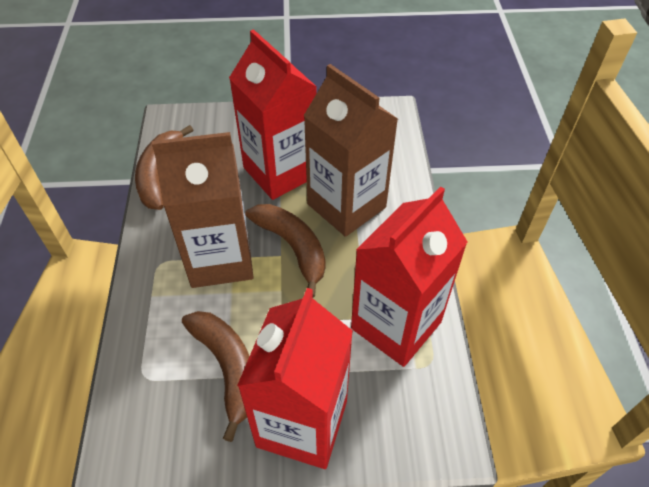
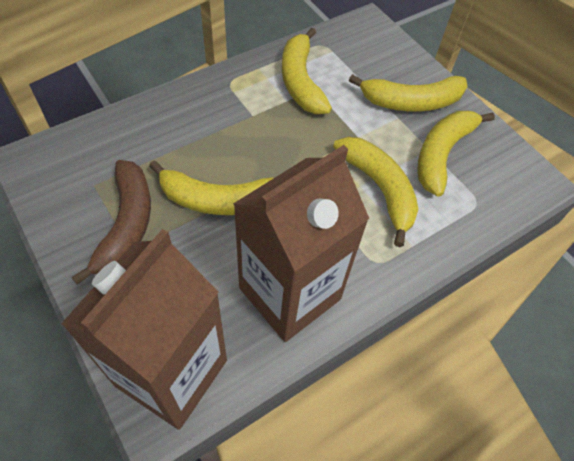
brown banana: [135,125,193,210] [182,311,249,442] [245,204,325,298] = 3 -> [71,160,151,285] = 1
red carton: [229,29,317,200] [237,288,353,469] [351,186,468,367] = 3 -> none = 0
yellow banana: none = 0 -> [149,160,273,215] [282,28,332,114] [333,137,418,247] [349,74,467,112] [417,111,495,197] = 5

